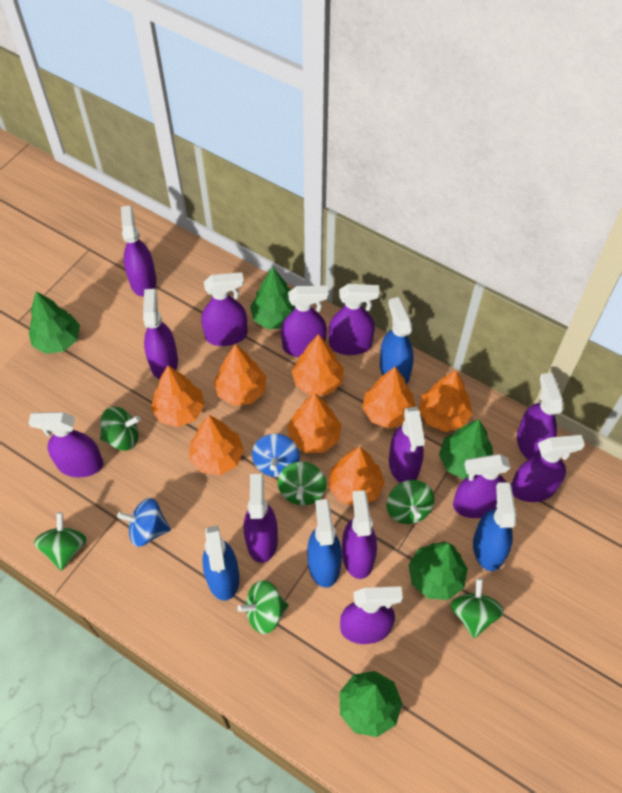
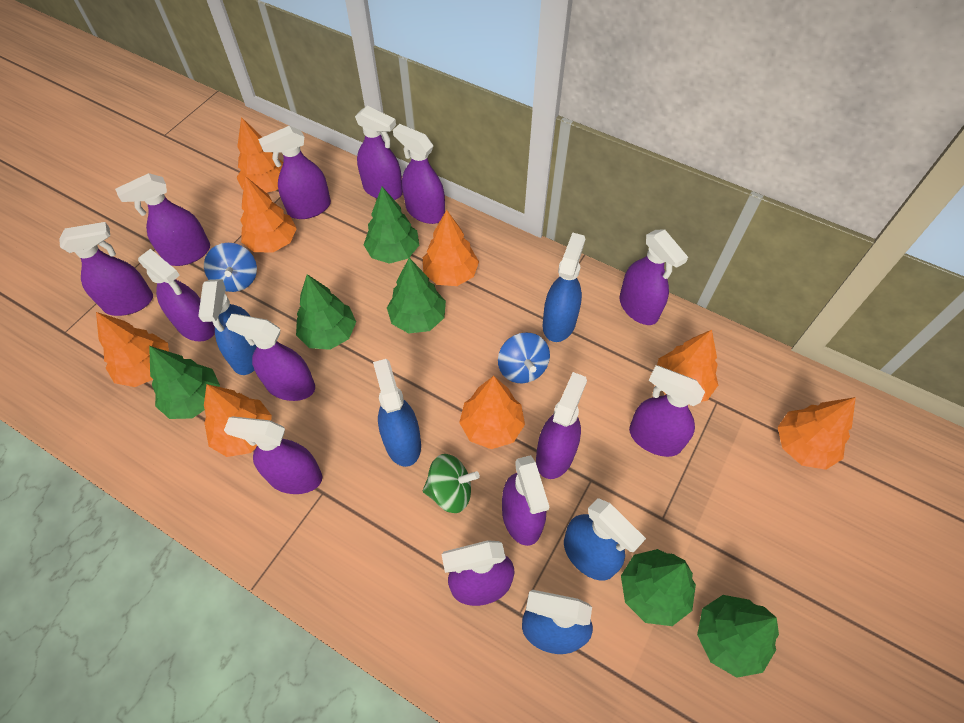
blue spray bottle: [202,525,239,601] [307,499,342,588] [380,297,414,385] [473,482,516,571] = 4 -> [198,279,257,375] [373,359,421,467] [522,590,593,654] [543,232,585,342] [564,498,646,581] = 5
green spinning top: [34,512,87,571] [100,407,141,451] [237,580,289,634] [278,462,326,505] [387,480,435,524] [451,578,504,638] = 6 -> [423,454,480,513] = 1
green tree: [29,291,80,354] [250,267,295,329] [340,671,403,737] [409,541,468,600] [439,419,493,480] = 5 -> [149,346,220,419] [296,274,356,350] [363,187,419,264] [387,258,446,333] [621,549,696,626] [697,595,779,678] = 6

